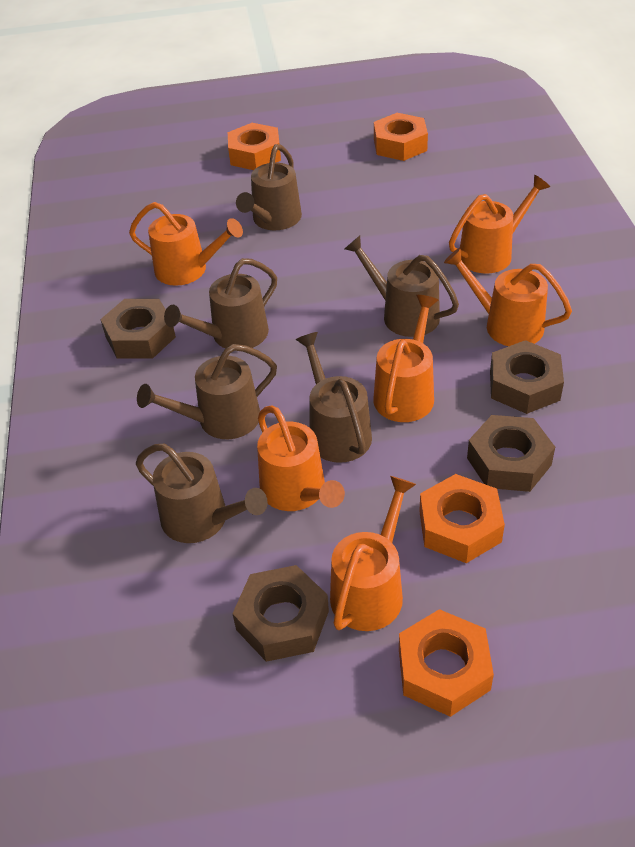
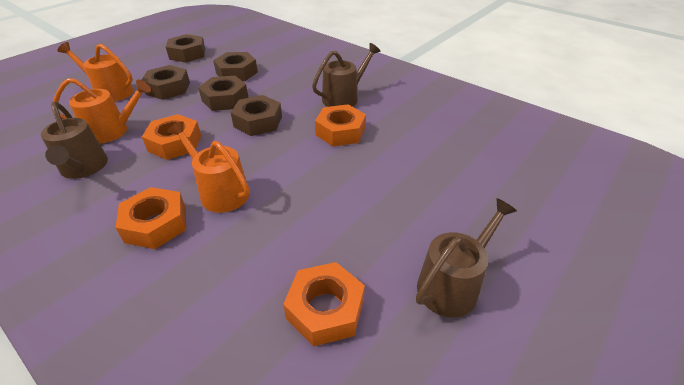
brown nut: [100,299,176,359] [232,565,329,662] [467,415,555,492] [490,340,564,414] = 4 -> [142,65,190,100] [166,34,205,63] [198,76,248,111] [213,52,258,81] [231,95,282,136] = 5
brown watering can: [136,443,268,543] [137,344,277,439] [164,258,277,349] [236,144,302,230] [296,332,372,463] [345,236,459,337] = 6 -> [41,101,108,179] [312,43,380,107] [416,198,517,317] = 3
orange watering can: [129,202,243,286] [257,405,345,511] [330,476,416,631] [373,295,438,422] [444,248,572,346] [449,175,550,274] = 6 -> [53,78,151,144] [57,42,134,102] [167,121,249,213] = 3

